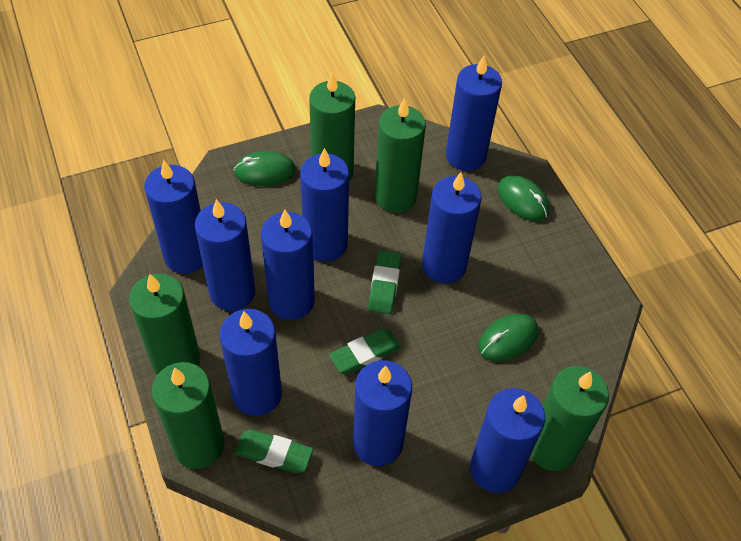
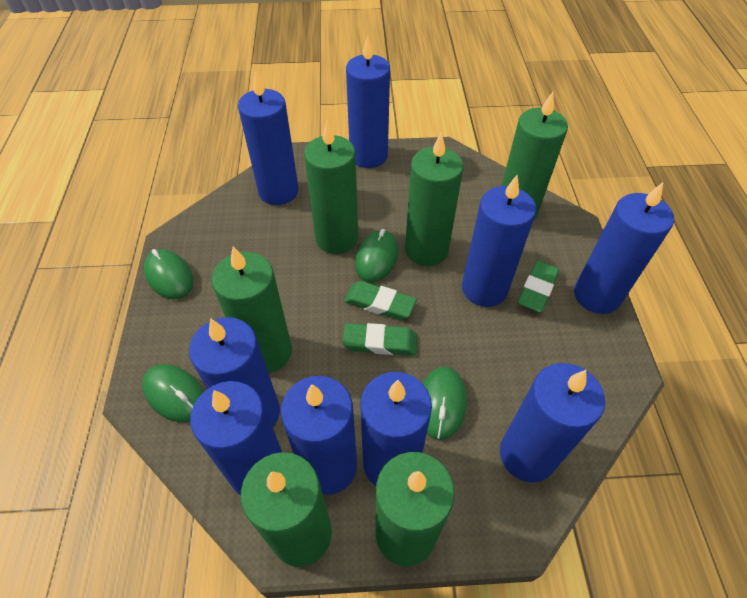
green candle: [129,273,201,375] [152,362,224,469] [309,72,355,181] [375,98,426,213] [530,366,609,471] = 5 -> [212,246,292,373] [241,452,332,567] [304,121,358,254] [375,452,455,566] [405,133,463,266] [502,92,568,220] = 6
green mouse: [234,151,296,186] [478,313,539,362] [497,175,550,221] = 3 -> [142,364,204,422] [144,249,193,299] [355,229,398,282] [423,367,467,440] = 4

